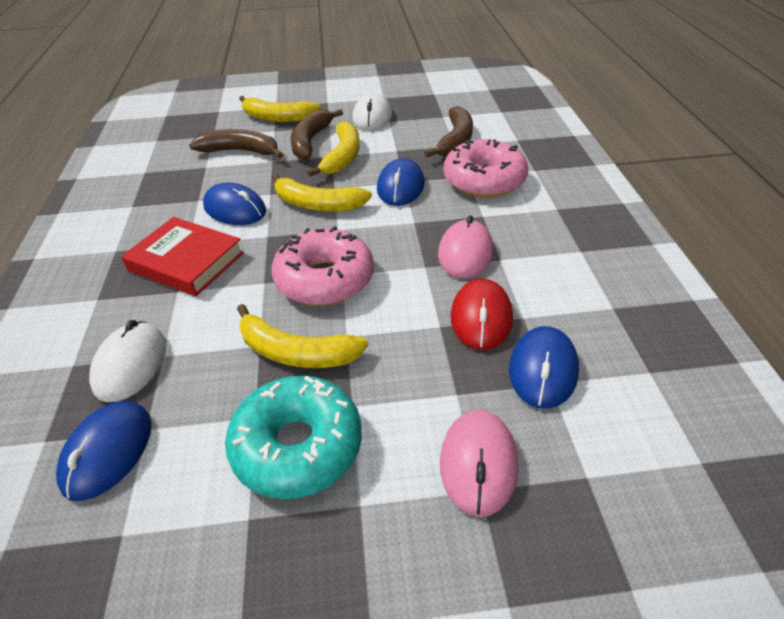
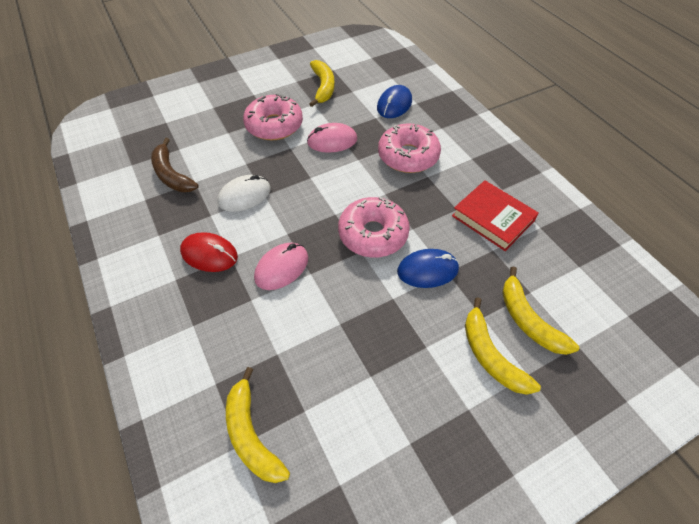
blue mouse: [56,401,152,501] [203,183,266,225] [377,158,425,206] [509,326,579,409] = 4 -> [377,85,412,118] [397,249,459,288] = 2
brown banana: [189,129,283,158] [290,109,343,160] [425,106,473,157] = 3 -> [151,138,199,192] = 1
pink donut: [272,226,374,305] [444,139,528,198] = 2 -> [243,94,303,140] [338,197,410,257] [378,123,441,173] = 3
turquoise donut: [225,375,362,499] = 1 -> none = 0
white mouse: [89,320,166,402] [352,93,392,130] = 2 -> [217,175,271,212] = 1

